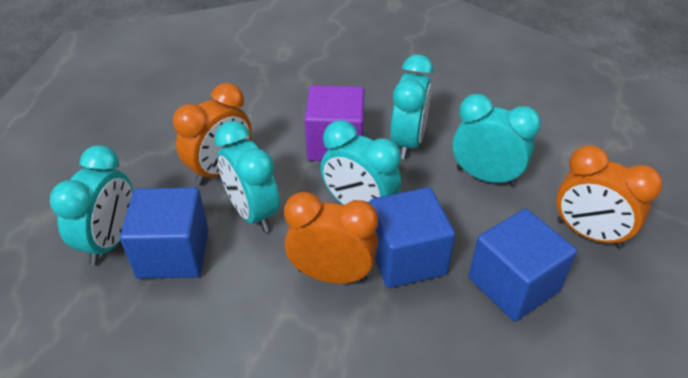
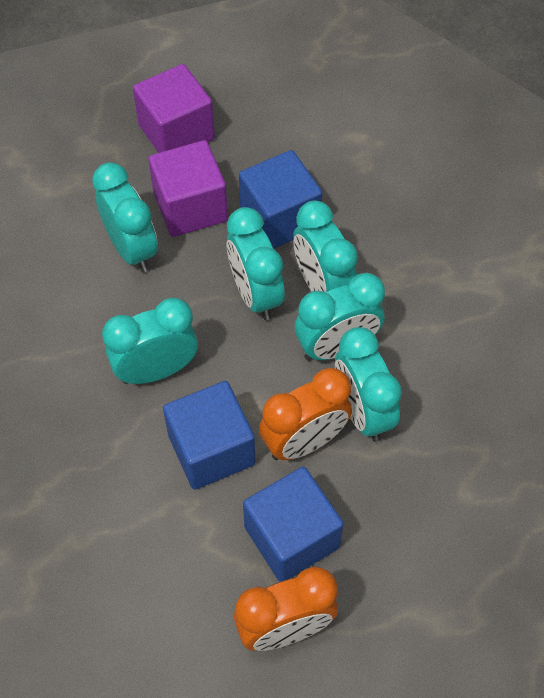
orange clock: [173,83,252,185] [284,192,378,284] [556,145,663,248] = 3 -> [234,567,338,651] [259,368,352,460] = 2
purple cube: [305,85,365,161] = 1 -> [133,64,215,153] [148,140,228,237] = 2
turquoise clock: [50,145,133,265] [215,121,280,232] [321,120,402,205] [390,55,434,159] [452,94,541,186] = 5 -> [92,162,158,272] [102,298,198,384] [226,207,285,320] [293,201,358,292] [295,273,385,361] [335,327,402,442] = 6

